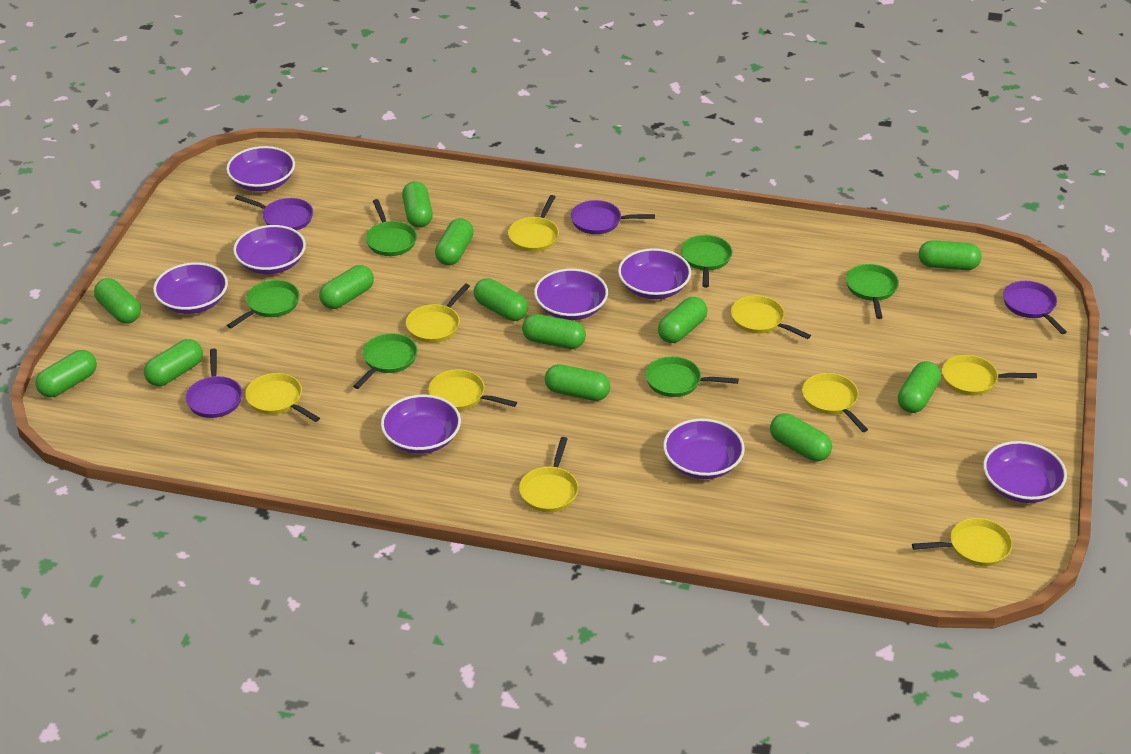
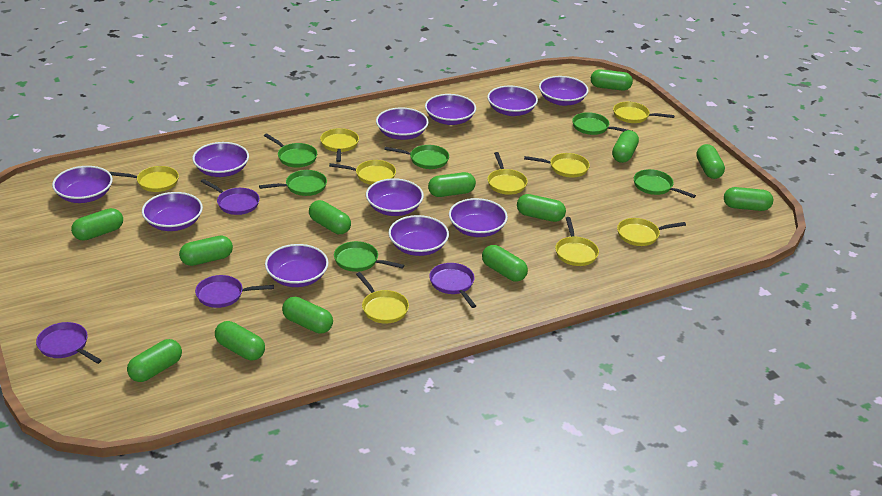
purple bowl: [153,262,228,314] [226,146,295,191] [233,225,306,274] [381,395,461,454] [534,269,608,320] [618,248,691,299] [663,419,745,479] [983,441,1067,503] = 8 -> [52,166,113,203] [142,192,203,231] [192,142,249,177] [265,244,329,287] [366,178,424,216] [376,107,429,140] [388,215,449,256] [425,94,476,125] [449,198,508,237] [487,86,538,116] [539,76,589,106] = 11

